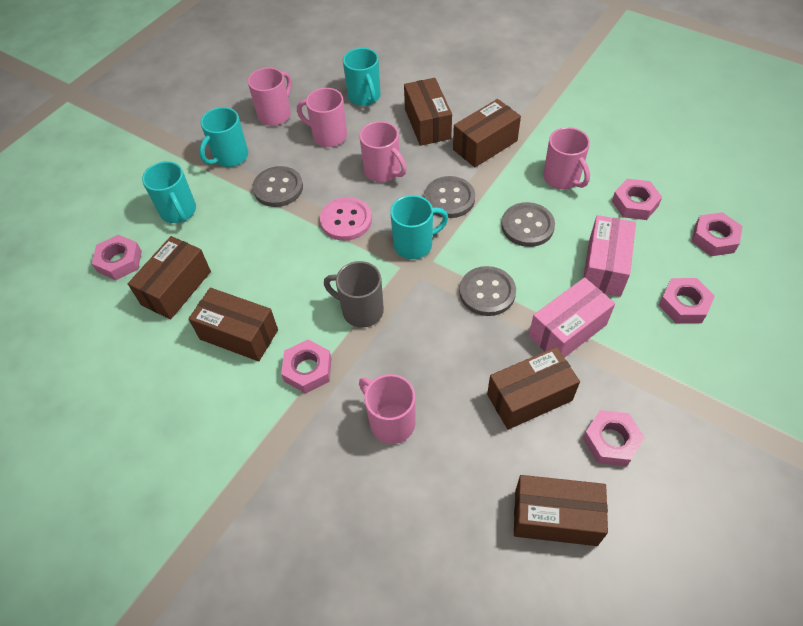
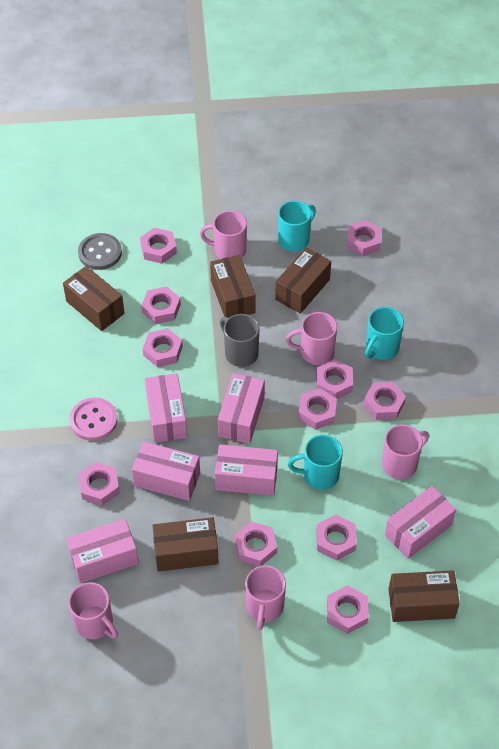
brown box: [128,236,211,320] [189,288,278,361] [404,78,452,146] [453,99,521,167] [487,347,580,430] [514,475,608,546] = 6 -> [63,266,125,331] [152,517,219,572] [210,255,256,318] [275,248,331,314] [388,570,460,622] = 5
grey button: [252,166,303,207] [424,176,475,218] [459,266,516,316] [501,202,555,247] = 4 -> [78,233,122,270] = 1
pink box: [529,277,615,358] [583,215,636,297] = 2 -> [66,519,139,583] [132,442,200,501] [145,373,187,443] [215,444,278,496] [218,373,265,444] [385,486,456,559] = 6
pink nut: [92,235,142,280] [281,340,332,394] [583,410,645,466] [612,179,662,220] [659,278,715,323] [692,212,743,256] = 6 -> [79,462,120,506] [140,228,177,264] [141,287,181,324] [143,328,183,367] [234,521,277,566] [298,388,337,430] [316,359,353,399] [316,515,357,561] [327,585,368,634] [347,220,382,256] [364,382,406,420] = 11
turquoise mug: [142,161,196,223] [199,107,248,167] [343,48,381,106] [390,195,448,259] = 4 -> [278,200,316,252] [288,435,343,490] [365,307,404,360] = 3

